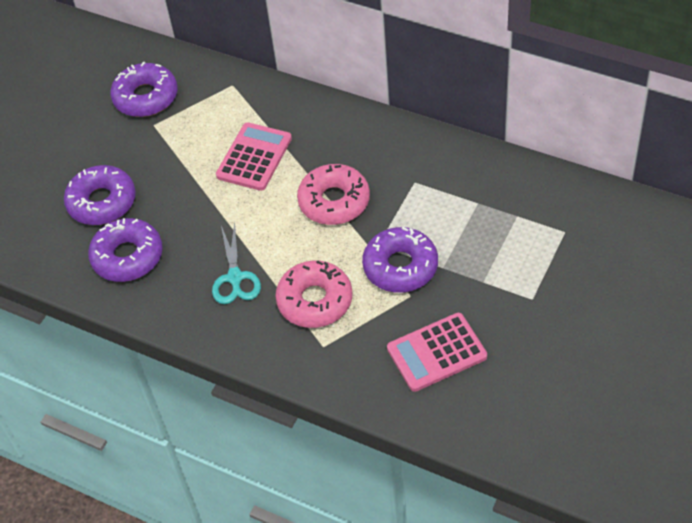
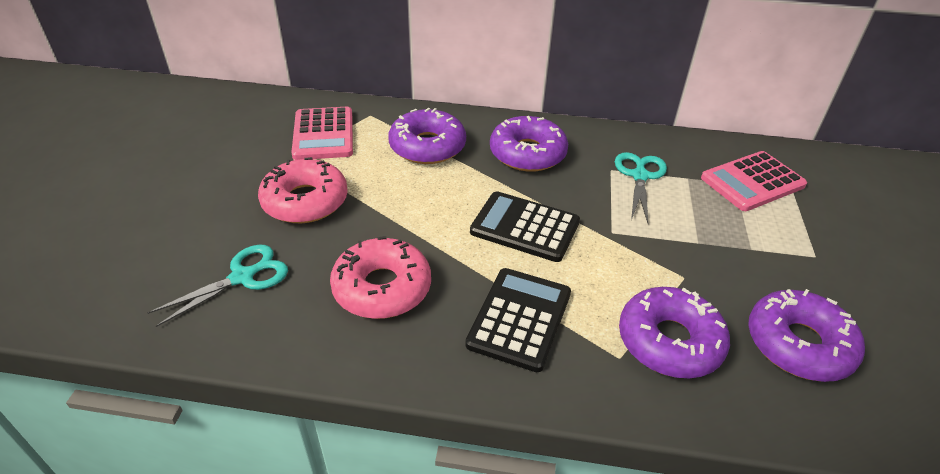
black calculator: none = 0 -> [465,268,571,372] [470,191,580,262] = 2
turquoise scissors: [212,222,261,304] = 1 -> [147,245,288,327] [615,152,667,223] = 2

